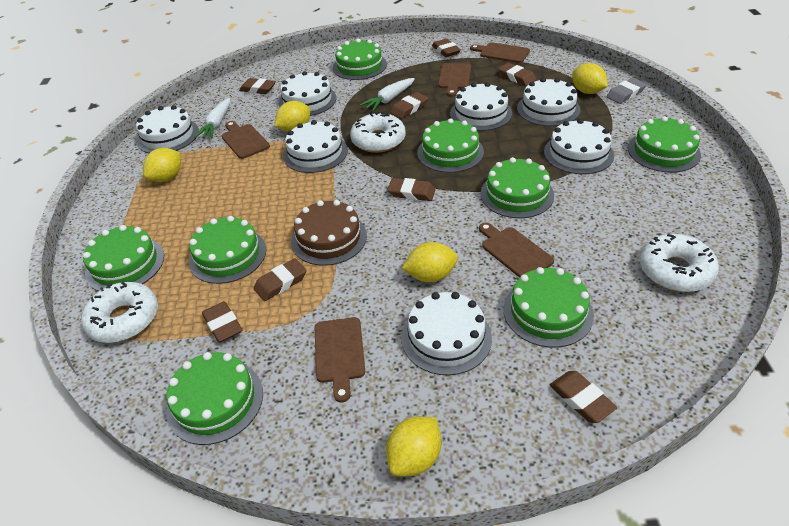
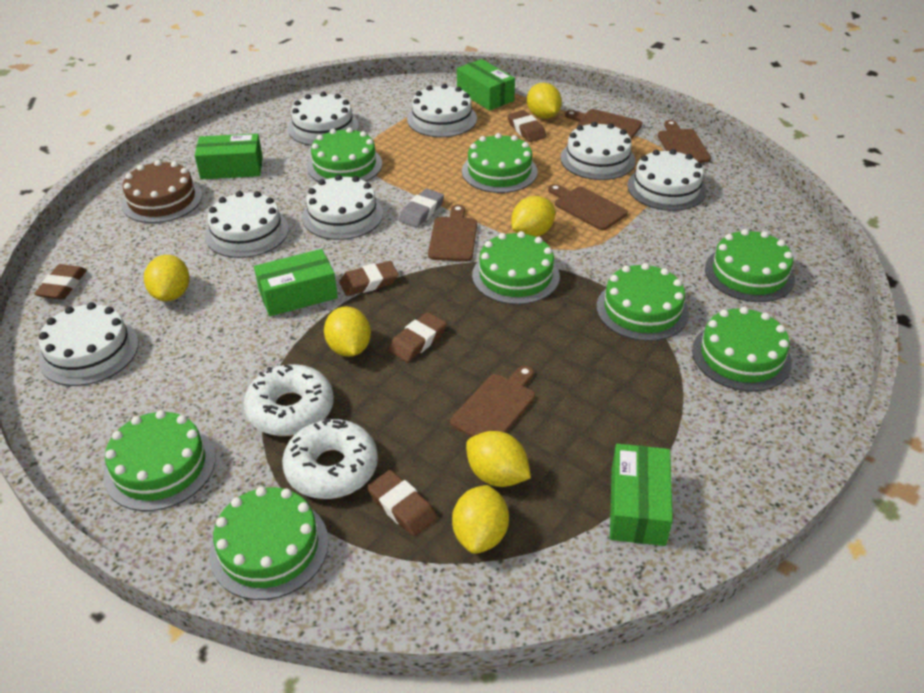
brown eraser: [202,301,242,343] [239,78,276,94] [254,258,307,301] [387,178,436,201] [390,92,428,119] [432,39,461,57] [498,63,536,86] [550,371,617,423] = 8 -> [34,264,87,300] [339,261,399,296] [367,470,437,536] [388,312,447,362] [507,110,546,142] = 5
green box: none = 0 -> [195,133,263,179] [254,249,338,316] [457,59,515,111] [610,444,673,546] = 4
white carrot: [194,98,230,138] [360,78,415,111] = 2 -> none = 0
white donut: [81,282,158,343] [350,112,406,153] [639,234,719,292] = 3 -> [243,364,334,436] [282,418,378,499] = 2
yellow lemon: [143,148,181,182] [275,101,310,132] [386,417,441,477] [401,242,458,282] [572,63,608,94] = 5 -> [144,255,190,301] [324,306,371,357] [452,485,509,554] [466,431,531,487] [511,196,555,237] [527,83,562,119] = 6

